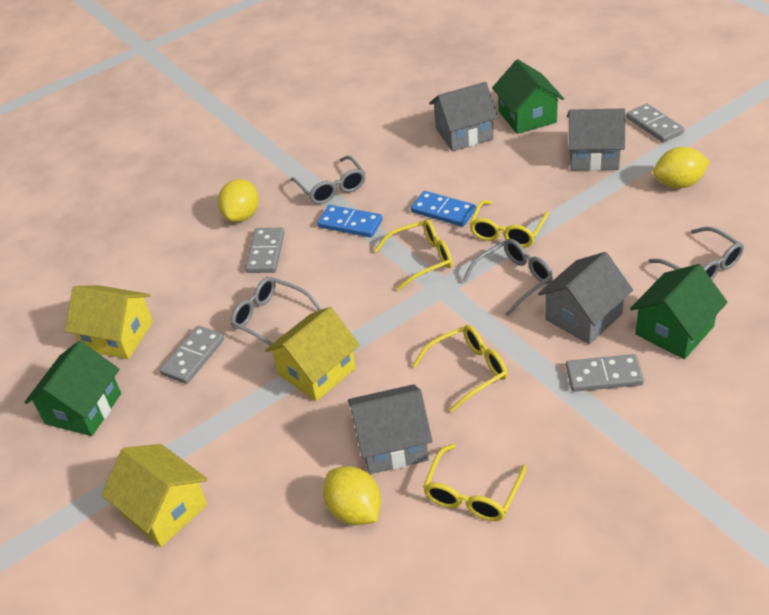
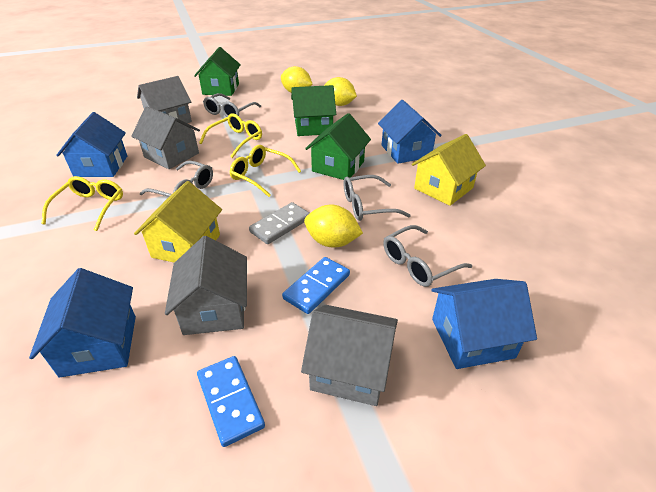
blue house: none = 0 -> [29,268,136,378] [56,112,127,177] [378,100,442,164] [431,279,537,369] = 4
grey domino: [160,326,224,384] [245,228,285,273] [566,354,644,392] [626,104,684,143] = 4 -> [249,202,310,244] = 1
yellow glasses: [374,219,452,291] [413,325,508,412] [423,444,526,521] [469,200,549,248] = 4 -> [41,176,123,231] [199,113,262,158] [229,145,301,197] = 3
yellow house: [65,285,153,359] [101,444,208,547] [265,307,360,401] = 3 -> [134,181,222,263] [412,134,486,206] = 2

